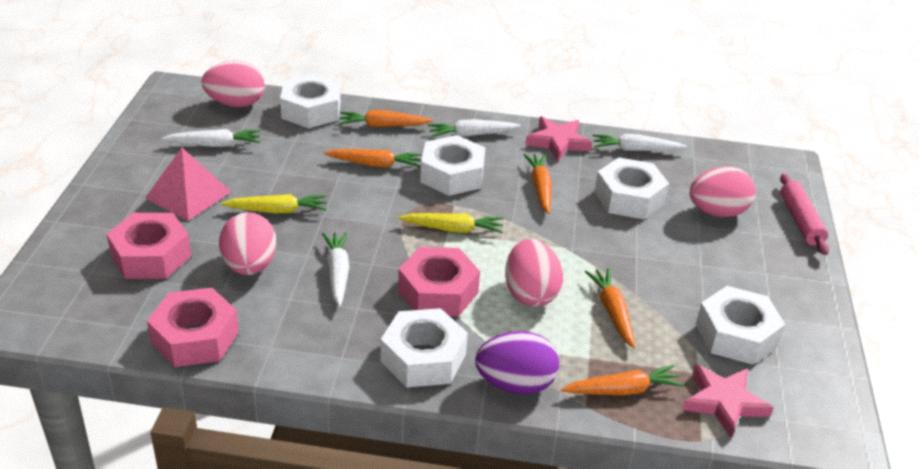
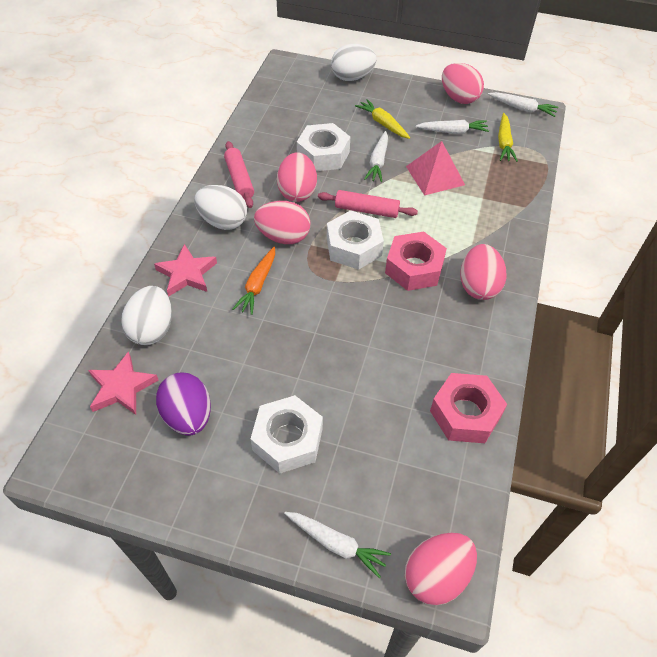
orange carrot: [324,149,422,168] [339,110,433,127] [524,154,552,214] [561,365,684,395] [585,268,635,348] = 5 -> [233,247,275,315] = 1
pink egg: [201,60,265,107] [219,212,276,275] [505,239,563,307] [689,166,756,217] = 4 -> [254,201,311,244] [277,152,317,202] [405,533,477,606] [442,63,484,104] [460,244,507,300] = 5
pink nut: [107,213,191,279] [147,288,239,367] [398,247,480,316] = 3 -> [385,231,447,291] [430,373,507,443] = 2
pink rolling pin: [780,174,829,255] = 1 -> [224,141,254,208] [318,190,418,218] = 2
white egg: none = 0 -> [121,286,172,345] [194,185,247,230] [331,44,377,81] = 3
white nut: [280,74,341,128] [381,308,468,388] [420,135,485,196] [594,158,669,219] [696,286,785,365] = 5 -> [251,395,323,474] [297,123,350,171] [327,210,384,270] = 3

